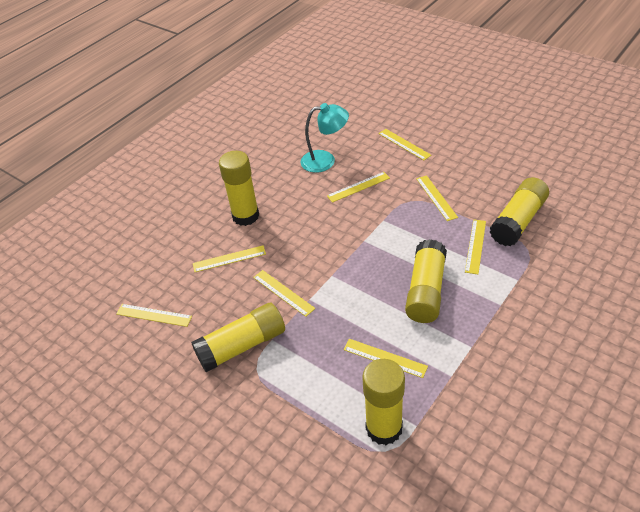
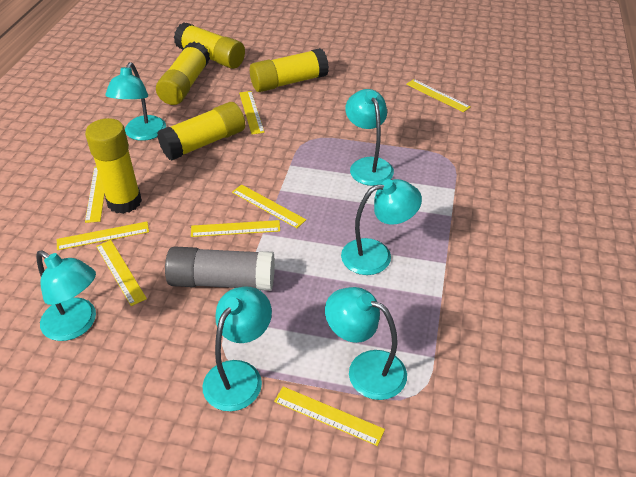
grey glue stick: none = 0 -> [165,247,275,291] = 1
turquoise lamp: [301,103,349,173] = 1 -> [36,251,96,341] [105,62,166,141] [202,286,272,411] [325,287,407,400] [341,179,422,275] [345,89,394,186] = 6

